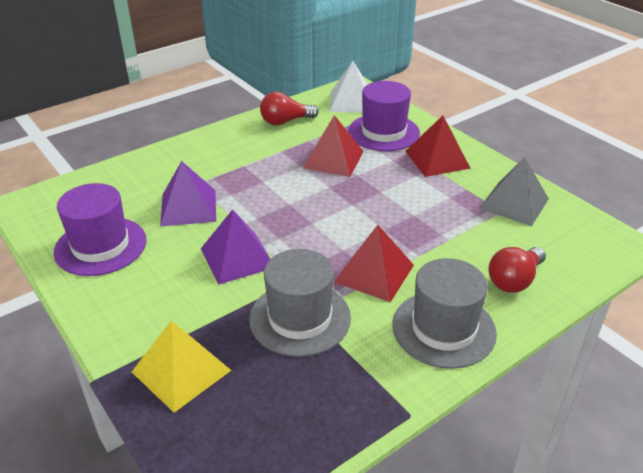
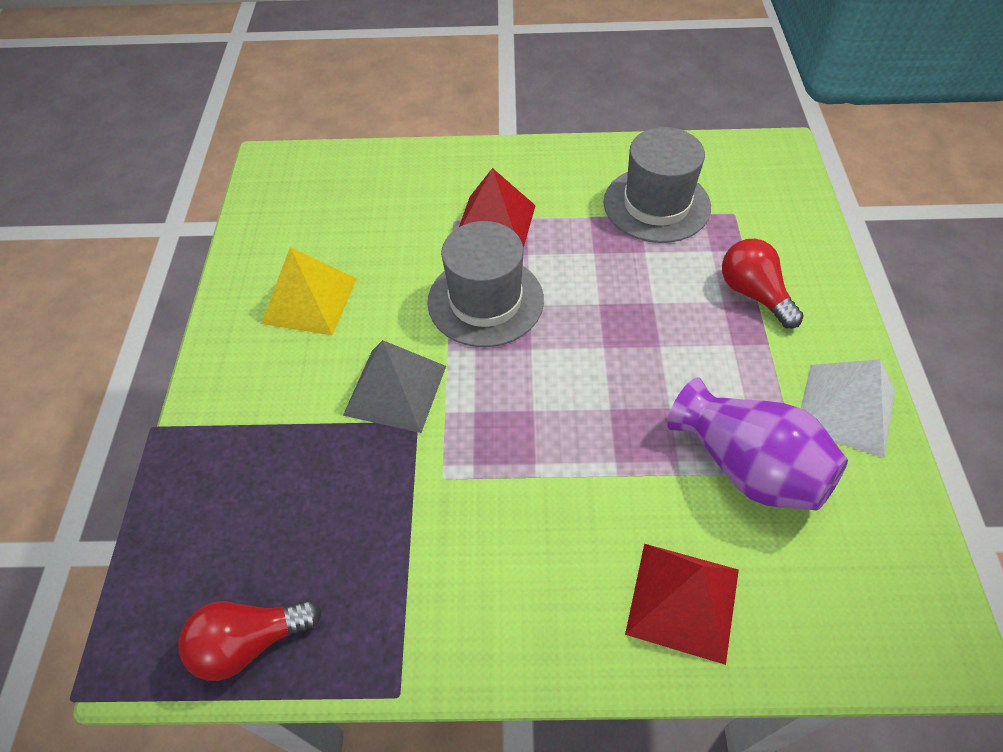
purple hat: [54,183,147,276] [348,81,420,151] = 2 -> none = 0
purple pyramid: [160,161,216,227] [201,209,271,284] = 2 -> none = 0
purple vase: none = 0 -> [667,377,848,511] = 1
red pyramid: [303,115,364,177] [334,225,414,302] [405,115,471,177] = 3 -> [459,168,536,248] [625,544,739,665] = 2

